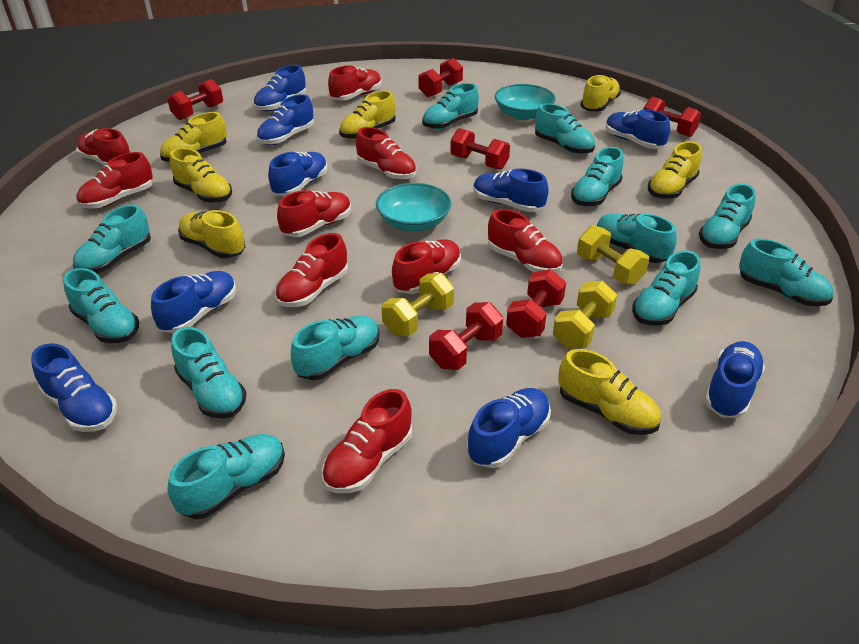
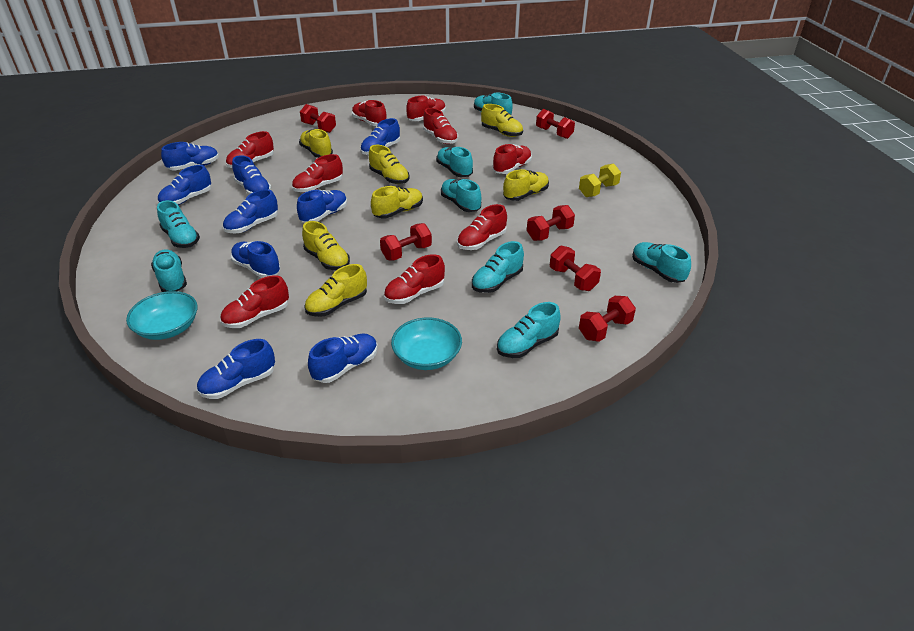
turquoise shoe: [63,268,139,343] [73,204,151,273] [168,434,285,519] [171,327,246,419] [291,316,380,380] [422,83,479,129] [535,103,595,154] [571,147,624,206] [597,213,677,263] [632,250,701,326] [699,184,756,249] [739,238,833,306] = 12 -> [151,249,187,292] [157,200,200,248] [436,147,473,177] [441,179,481,212] [472,241,524,293] [474,93,513,115] [497,302,561,358] [632,242,691,283] = 8
yellow dumbbell: [382,273,454,336] [553,281,617,349] [577,225,649,285] = 3 -> [579,163,621,197] = 1

